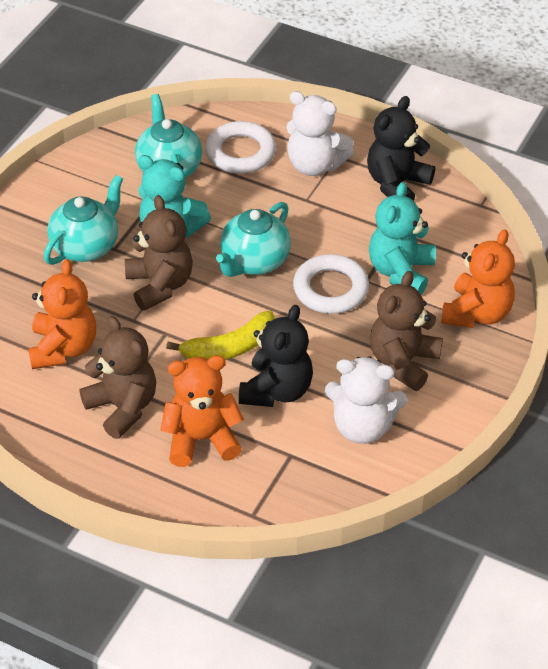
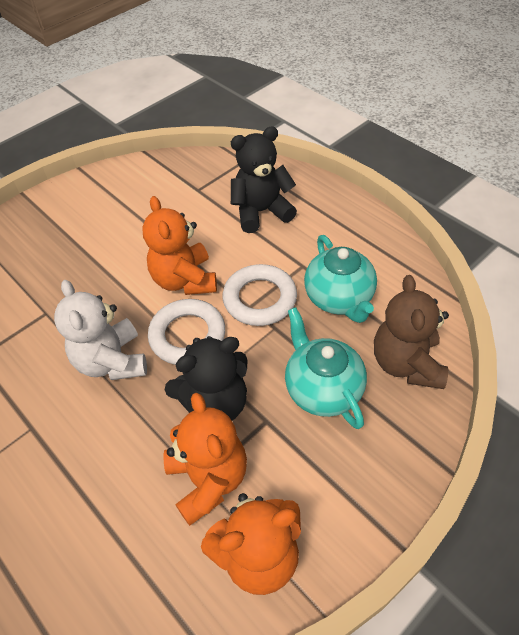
brown teddy bear: [80,316,156,439] [125,195,193,311] [370,271,443,391] = 3 -> [374,275,449,389] = 1
turquoise teapot: [44,175,123,265] [135,94,202,178] [216,202,291,277] = 3 -> [285,307,367,429] [304,235,377,323] = 2
turquoise teddy bear: [138,155,211,238] [369,182,436,295] = 2 -> none = 0
white teddy bear: [286,91,354,176] [325,356,408,444] = 2 -> [54,280,147,380] = 1
yellow banana: [166,311,275,359] = 1 -> none = 0

